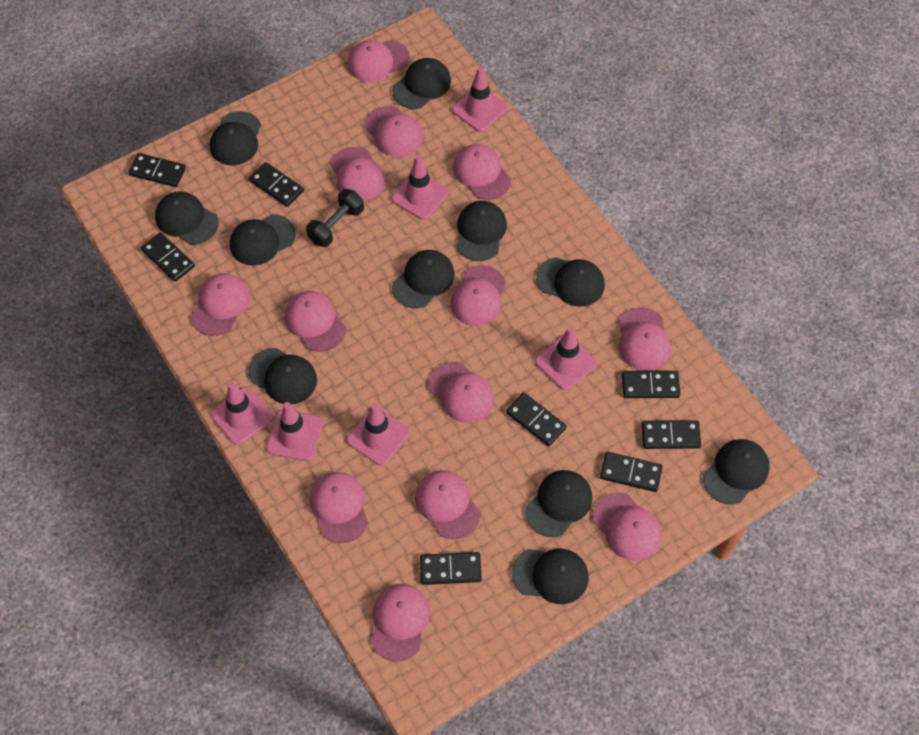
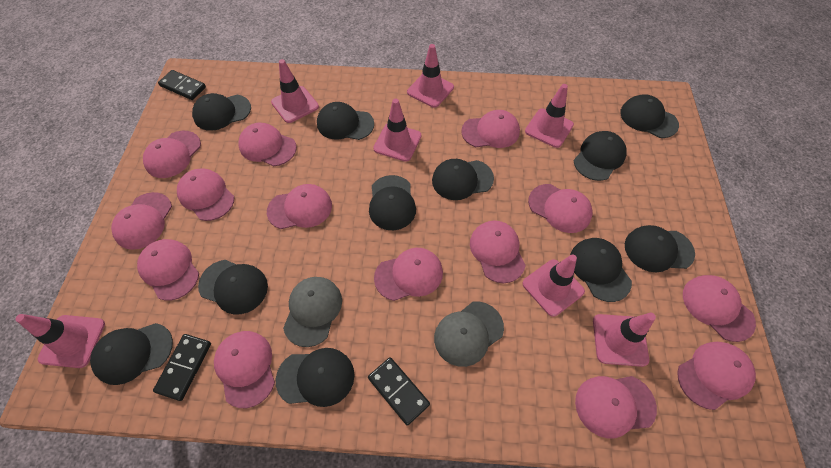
black domino: [128,153,186,187] [141,232,195,282] [249,162,304,207] [420,552,482,585] [506,392,567,446] [600,452,663,492] [622,371,680,398] [641,420,701,449] = 8 -> [153,334,211,401] [158,70,206,100] [368,357,430,426] = 3
black dumbbell: [306,189,364,247] = 1 -> none = 0
grey cap: none = 0 -> [283,277,342,347] [434,302,504,367] = 2
pink cap: [191,273,250,336] [284,291,346,352] [310,472,368,543] [331,147,385,202] [347,40,410,82] [365,106,423,157] [371,584,430,661] [415,470,480,539] [429,362,494,423] [450,265,506,326] [453,144,511,200] [593,493,662,561] [619,307,671,371] = 13 -> [111,192,172,250] [137,239,199,301] [143,131,201,178] [177,168,234,221] [214,331,275,408] [238,123,297,166] [267,184,332,229] [374,248,443,301] [461,110,520,148] [470,221,526,283] [528,184,592,233] [575,376,657,438] [677,342,756,410] [683,275,756,342] = 14
pink traffic cone: [210,382,273,445] [266,402,323,461] [347,403,410,466] [391,155,449,220] [452,66,508,132] [535,327,597,390] = 6 -> [15,314,105,368] [271,59,319,123] [373,99,421,162] [407,44,454,108] [522,255,585,317] [525,84,574,148] [593,313,656,367] = 7

